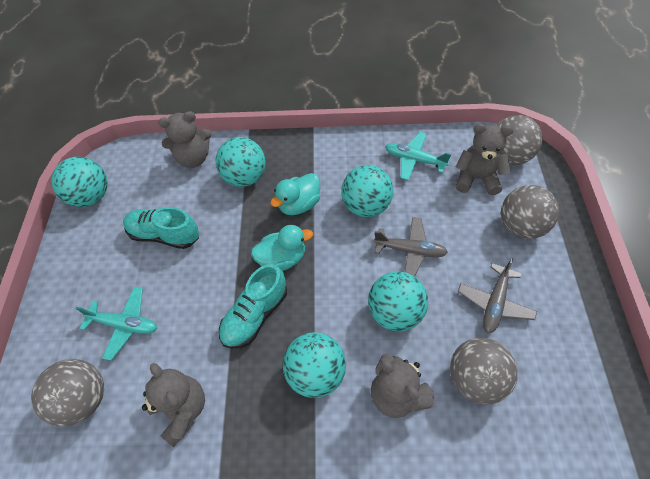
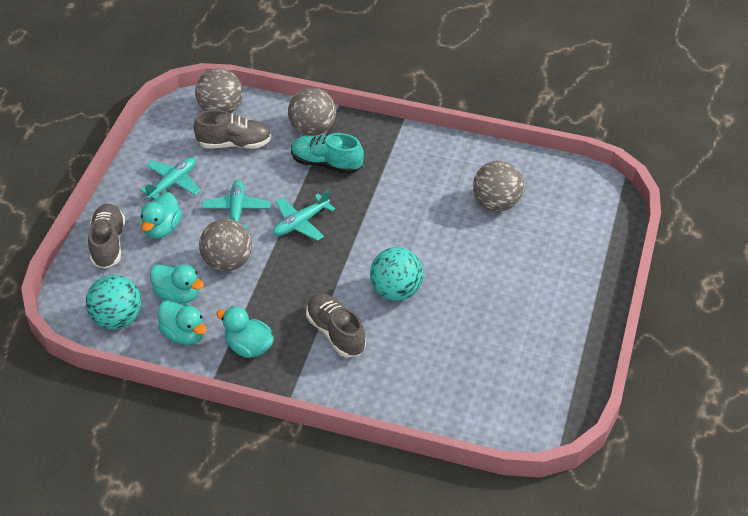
grey plane: [374,217,448,277] [458,258,537,333] = 2 -> none = 0
grey shoe: none = 0 -> [88,203,125,269] [193,110,272,149] [306,293,366,358] = 3
grey teddy bear: [142,363,205,447] [158,111,211,168] [371,354,434,418] [456,124,513,195] = 4 -> none = 0
turquoise ball: [51,157,108,207] [216,137,265,187] [283,332,346,398] [342,165,393,217] [368,272,428,331] = 5 -> [86,275,141,329] [370,247,424,301] = 2
turquoise duck: [251,225,313,271] [270,173,320,215] = 2 -> [141,192,182,239] [150,264,204,304] [158,300,206,345] [216,306,274,358] = 4
turquoise plane: [75,287,157,361] [385,132,451,181] = 2 -> [140,157,201,200] [202,180,271,230] [273,190,335,241] = 3
turquoise shoe: [123,207,199,249] [219,264,287,348] = 2 -> [291,133,364,174] = 1

